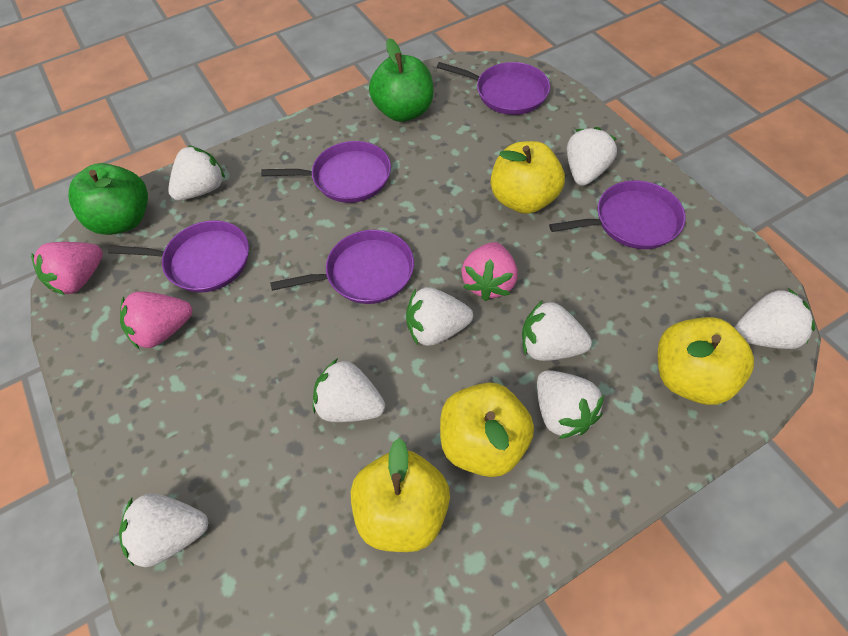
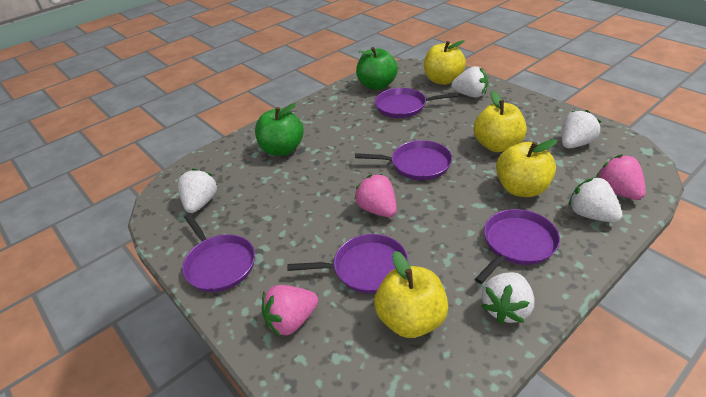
white strawberry: [119,493,209,567] [168,146,225,201] [313,358,385,422] [406,287,473,346] [522,300,592,361] [537,370,604,439] [567,127,617,186] [735,288,815,349] = 8 -> [178,169,217,213] [451,66,488,98] [481,272,535,324] [561,110,601,148] [569,177,623,223] = 5

